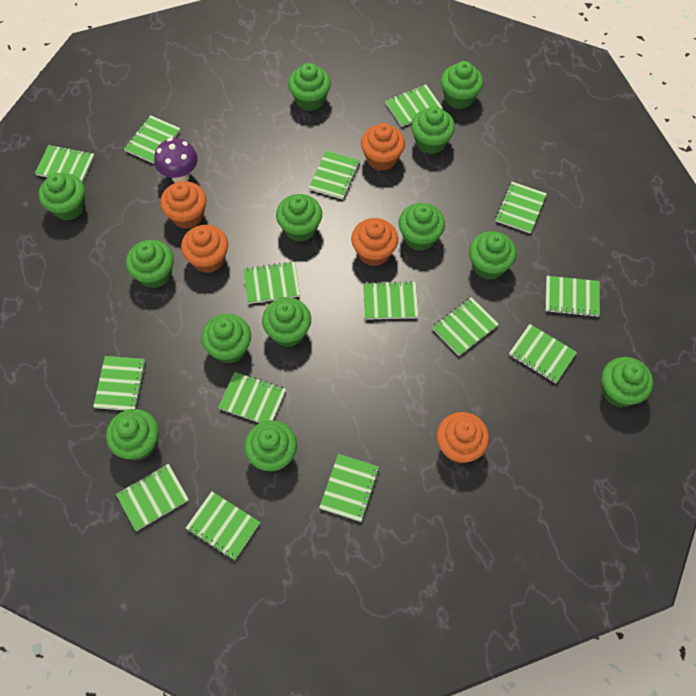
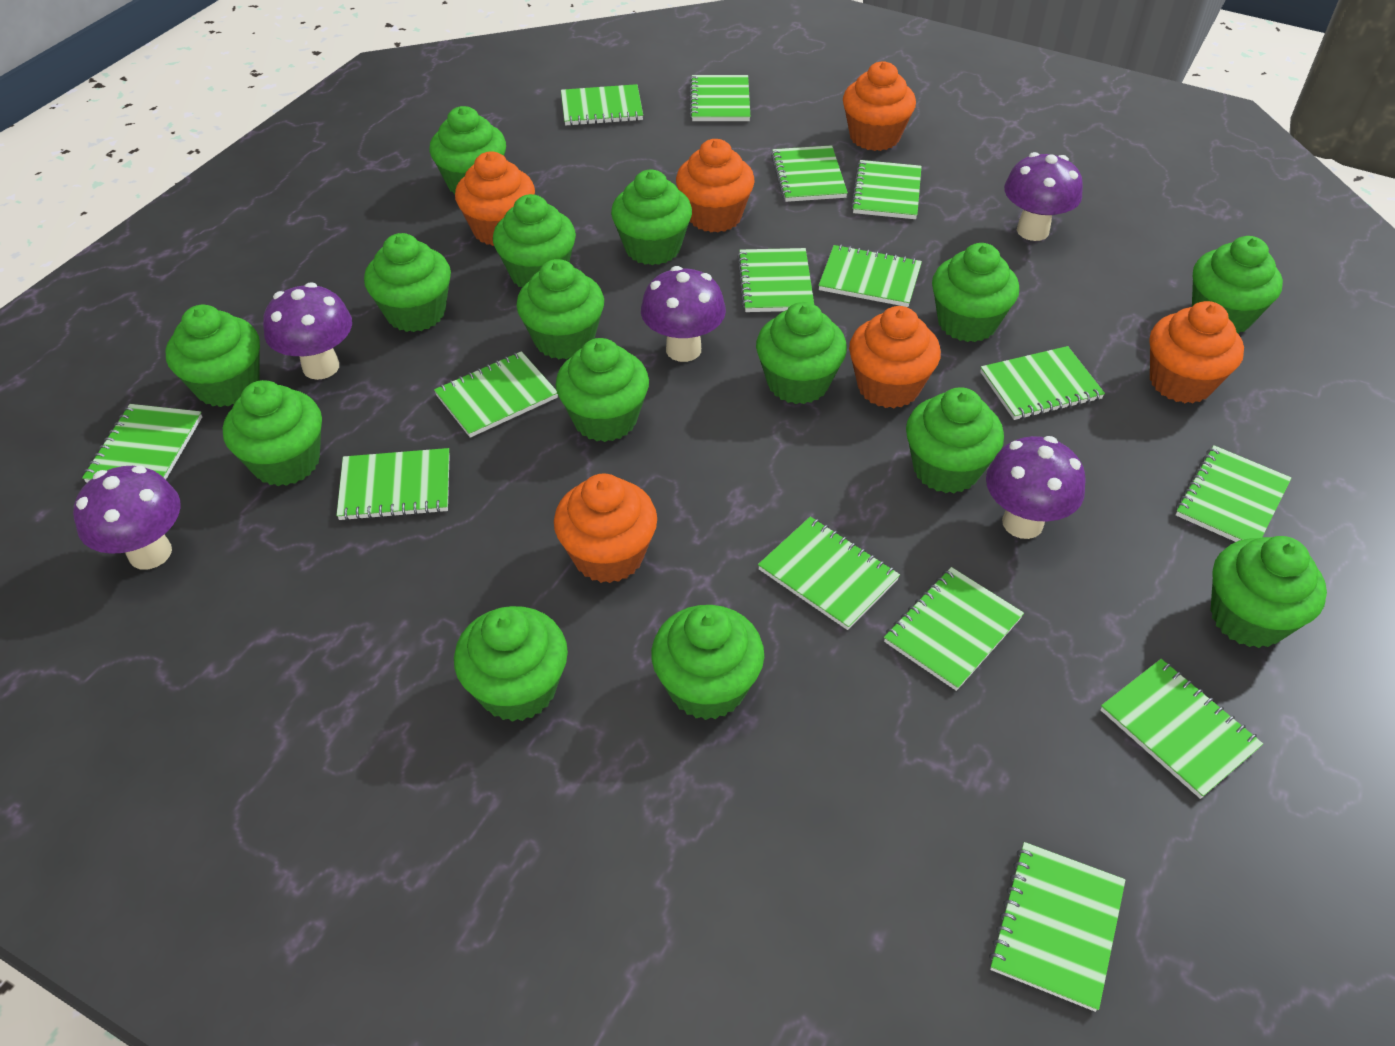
green cupcake: [39,173,85,220] [106,409,159,460] [126,240,174,288] [201,314,251,364] [244,420,297,472] [262,297,311,347] [276,194,322,242] [288,63,331,111] [399,203,445,251] [411,106,455,154] [441,61,483,109] [469,231,516,280] [602,357,653,407] = 13 -> [166,305,260,407] [223,380,322,486] [364,233,451,332] [430,106,506,195] [454,606,568,722] [493,194,576,287] [516,259,604,359] [556,338,649,442] [611,170,692,265] [651,605,764,720] [756,302,847,404] [906,387,1004,493] [932,243,1019,342] [1192,236,1283,334] [1210,536,1327,648] = 15
orange cupcake: [160,181,207,229] [181,225,228,273] [351,218,398,266] [361,123,405,171] [437,412,489,463] = 5 -> [455,151,535,246] [554,473,657,583] [676,139,755,232] [843,61,916,151] [849,306,941,408] [1150,301,1244,403] = 6
purple mushroom: [154,138,198,183] = 1 -> [73,466,180,569] [263,282,352,380] [641,266,726,362] [986,436,1086,539] [1004,152,1083,241] = 5

